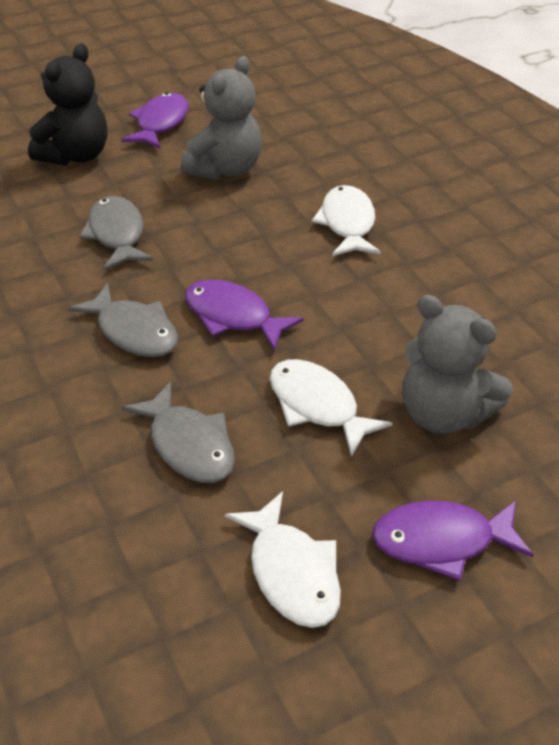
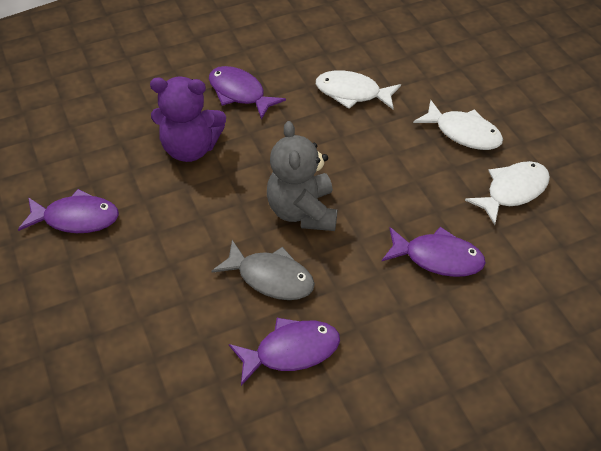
black teddy bear: [28,44,107,166] = 1 -> none = 0
grey fish: [68,283,178,357] [79,196,153,270] [122,381,235,483] = 3 -> [211,240,315,300] = 1
grey teddy bear: [181,56,262,180] [403,295,513,434] = 2 -> [267,121,337,231] = 1
purple fish: [121,93,188,148] [185,280,304,351] [372,501,534,581] = 3 -> [18,189,119,233] [209,66,286,120] [229,318,340,386] [382,227,486,277] = 4
purple teddy bear: none = 0 -> [150,76,226,162] = 1

